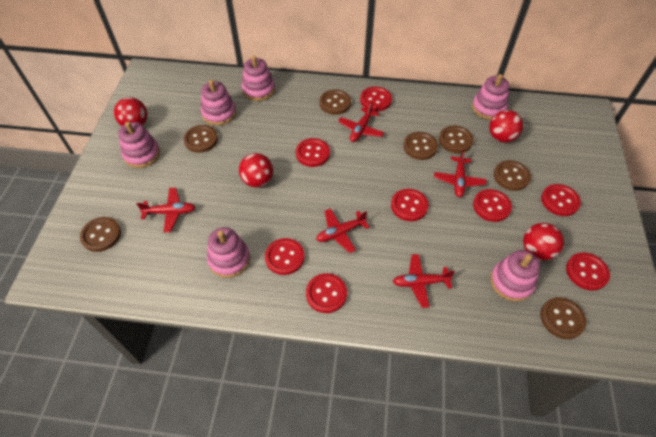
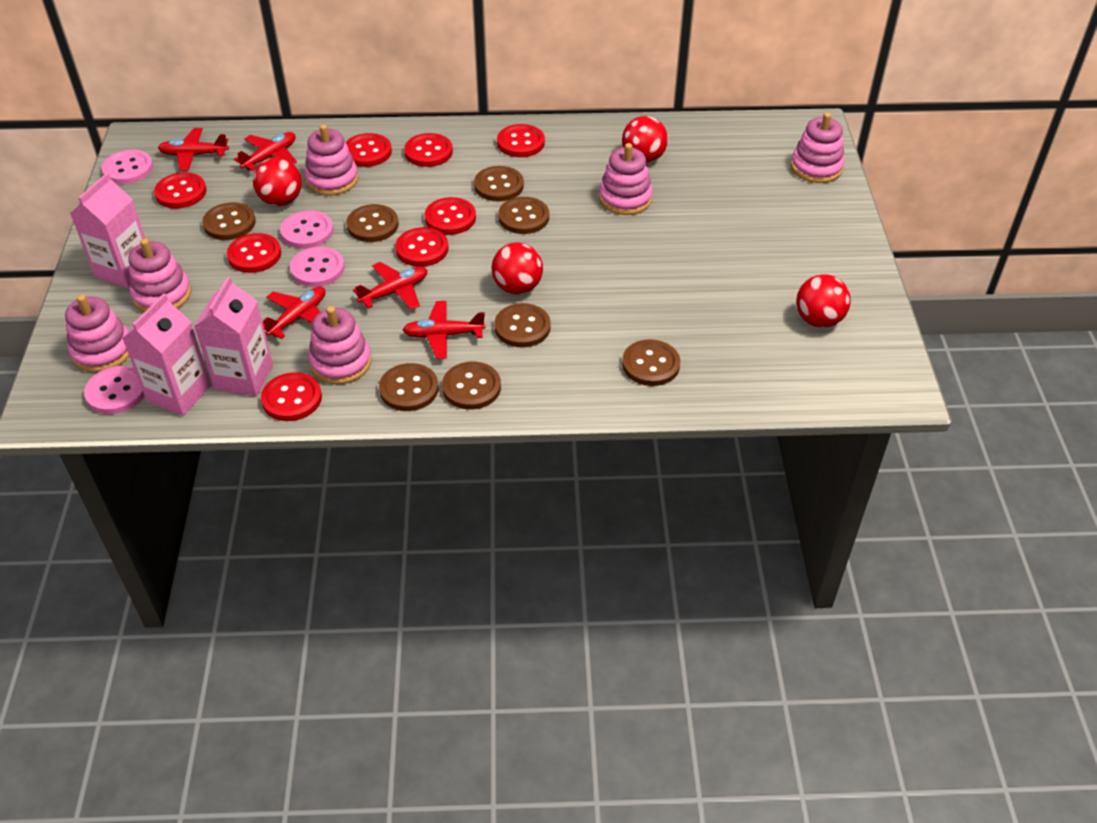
brown button: [80,217,121,252] [183,125,218,153] [319,90,351,115] [403,132,438,160] [439,126,474,153] [494,160,531,191] [540,297,586,339] = 7 -> [202,202,256,240] [346,204,399,242] [379,363,439,411] [442,362,501,410] [474,166,524,202] [494,303,551,347] [498,197,549,234] [622,339,680,386] = 8
pink button: none = 0 -> [84,366,144,414] [102,150,153,184] [280,211,333,249] [290,247,345,287] = 4
pink carton: none = 0 -> [70,173,145,288] [122,294,211,416] [194,276,273,396] = 3

